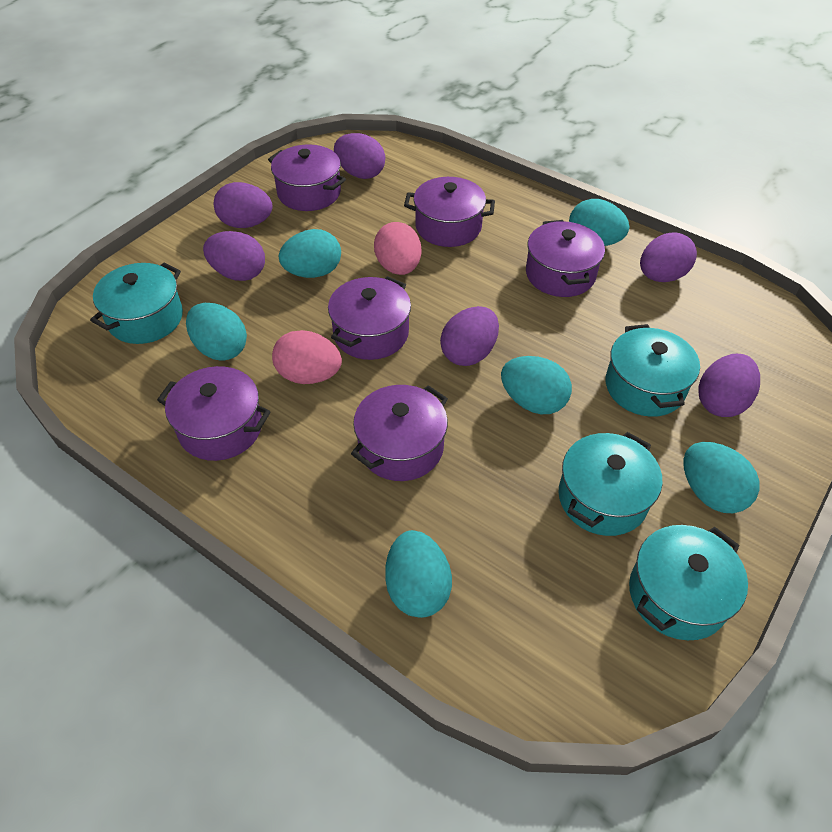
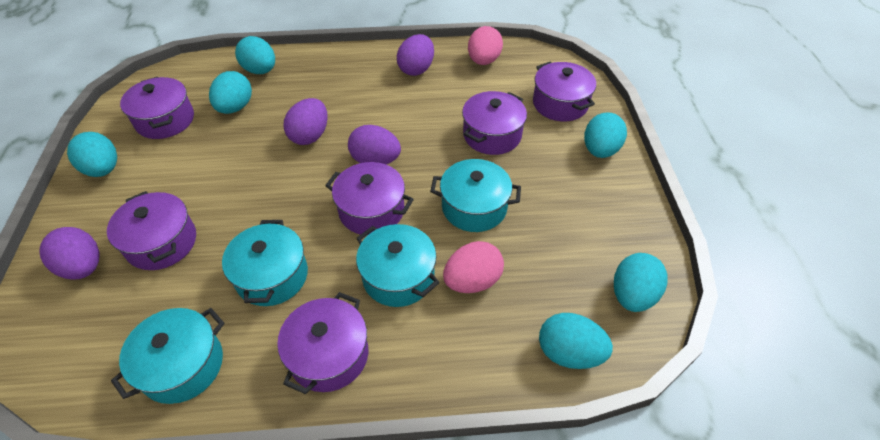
purple egg: [203,231,265,281] [214,182,273,228] [334,133,385,179] [440,306,499,366] [640,232,697,282] [698,354,760,417] = 6 -> [40,227,99,280] [284,98,328,145] [348,125,401,165] [397,34,434,76] = 4

